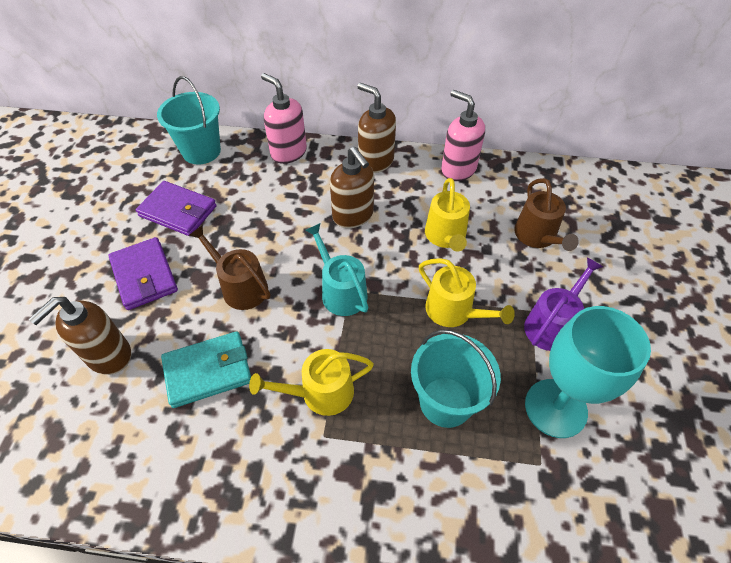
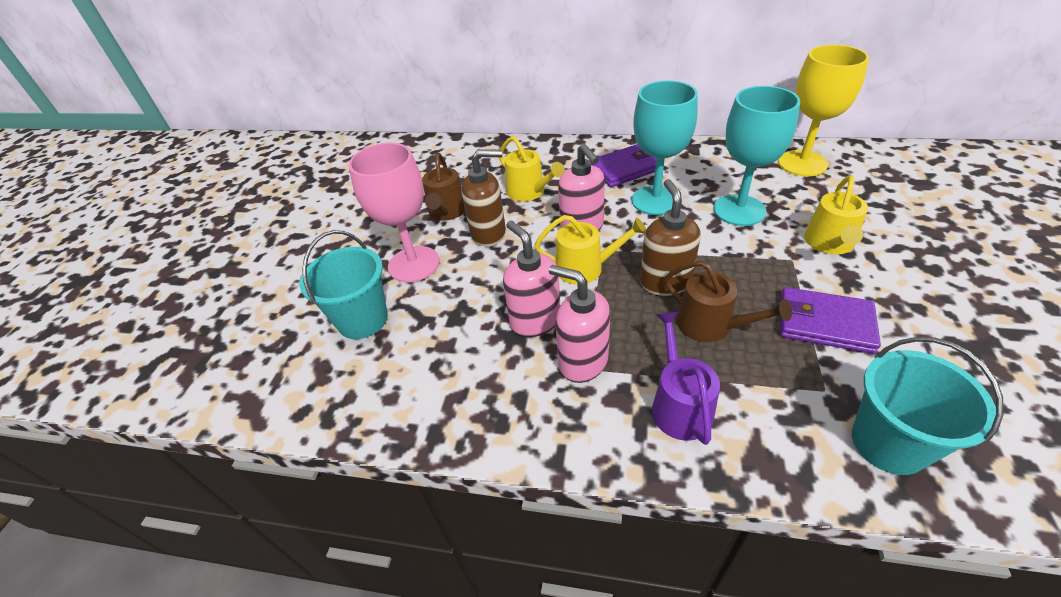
brown soap dispenser: [29,297,131,375] [330,147,374,228] [357,83,396,173] = 3 -> [461,149,506,247] [640,179,701,296] = 2
pink goblet: none = 0 -> [348,143,440,282] = 1
pink soap dispenser: [261,73,307,164] [441,90,485,181] = 2 -> [503,221,560,337] [549,265,610,383] [558,144,605,231] = 3
turquoise goblet: [525,306,651,438] = 1 -> [632,81,698,215] [714,86,800,226] = 2
turquoise wallet: [161,331,251,408] = 1 -> none = 0
turquoise watering can: [305,223,368,316] = 1 -> none = 0
yellow goblet: none = 0 -> [778,45,869,176] = 1

